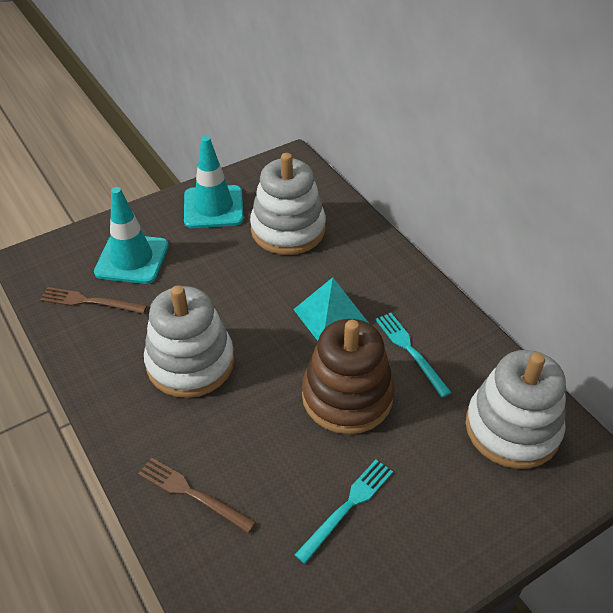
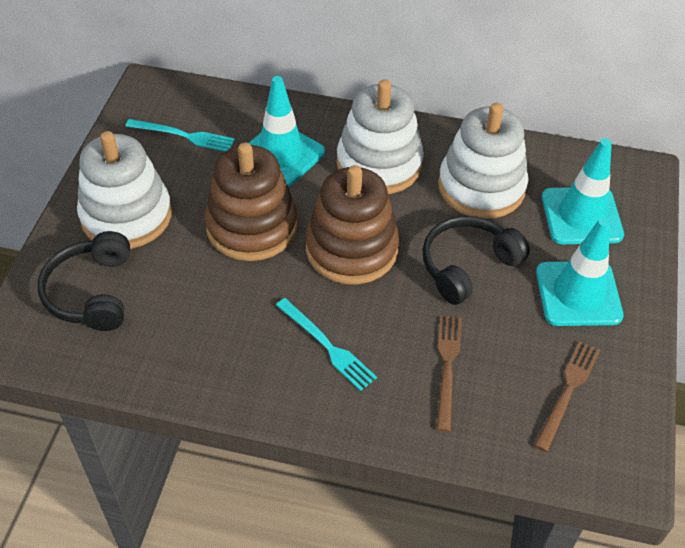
black headphones: none = 0 -> [38,231,130,331] [422,216,530,305] = 2
brown stacking toy: [302,319,395,434] = 1 -> [205,142,298,261] [306,165,399,284] = 2
turquoise pyramid: [293,277,369,341] = 1 -> none = 0
turquoise traffic cone: [94,187,169,284] [184,136,244,228] = 2 -> [249,76,325,187] [536,218,624,326] [542,138,624,244] = 3

